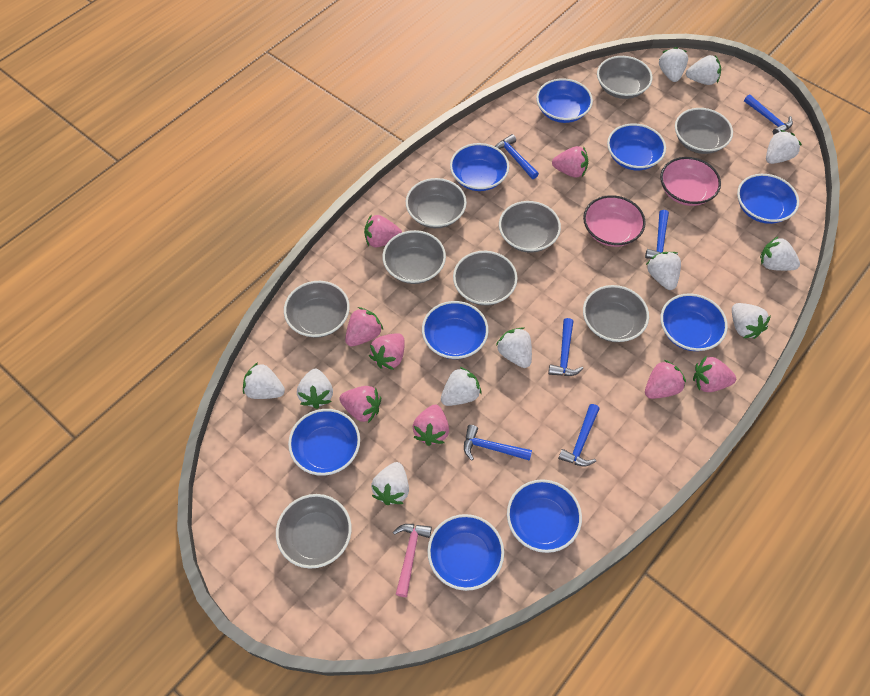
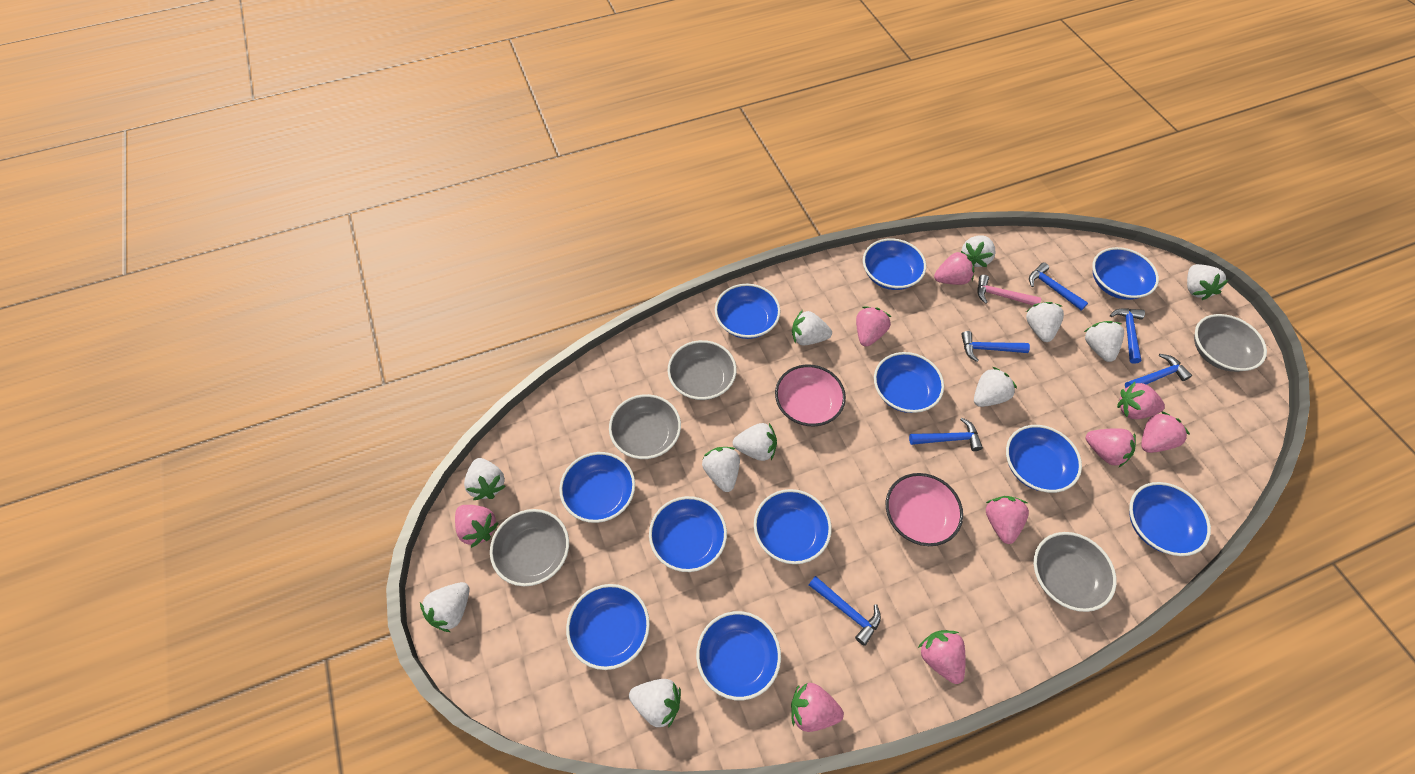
blue bowl: [288,409,360,476] [422,301,489,359] [427,514,504,591] [450,143,509,191] [507,479,582,553] [536,78,593,123] [607,124,666,170] [661,293,728,351] [737,174,799,224] = 9 -> [559,452,635,523] [566,584,650,670] [649,496,727,572] [696,611,781,700] [715,284,781,339] [754,489,832,564] [863,238,926,290] [874,352,944,413] [1006,425,1082,493] [1092,247,1159,300] [1129,482,1211,556] = 11
grey bowl: [276,494,352,569] [284,281,350,338] [382,230,446,284] [406,178,467,228] [453,251,518,306] [499,201,561,253] [583,285,649,342] [597,56,653,99] [675,108,733,154] = 9 -> [490,509,569,586] [609,394,681,459] [667,340,737,400] [1034,532,1117,612] [1194,314,1267,372] = 5
pink strawberry: [339,386,381,423] [345,307,383,346] [364,215,402,248] [369,333,405,370] [412,405,449,446] [552,146,588,178] [645,360,686,399] [693,356,736,392] = 8 -> [455,505,499,548] [791,683,844,732] [856,306,891,347] [918,630,966,684] [934,251,974,285] [986,496,1029,544] [1086,428,1136,467] [1117,382,1165,419] [1141,411,1190,453] = 9

